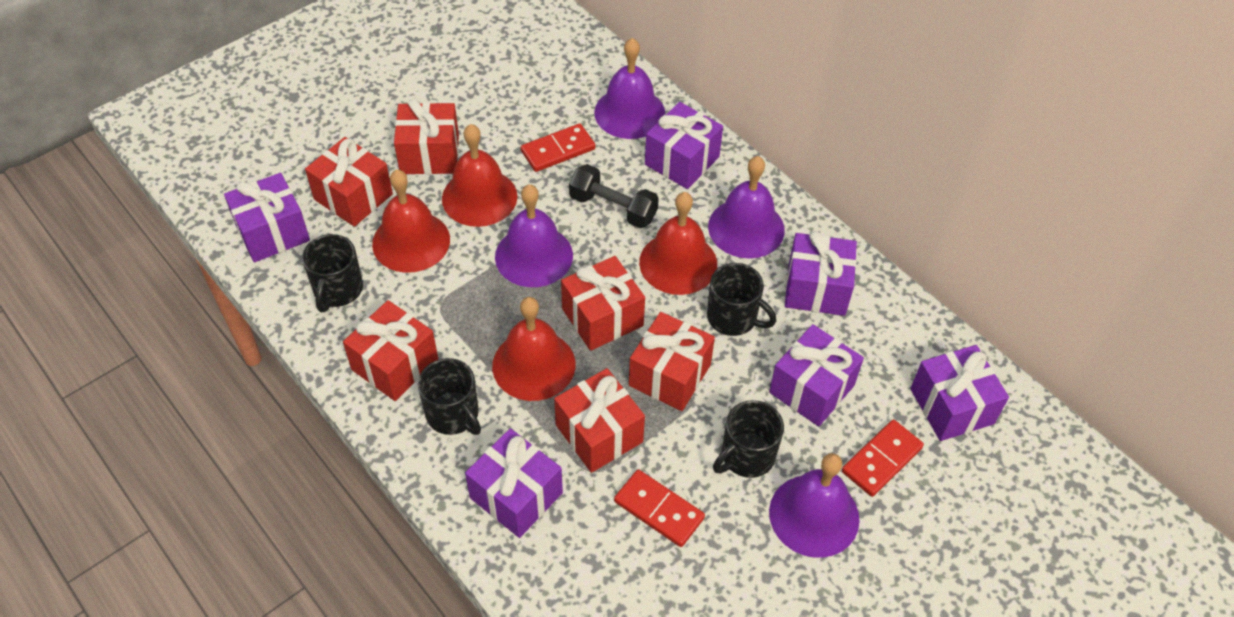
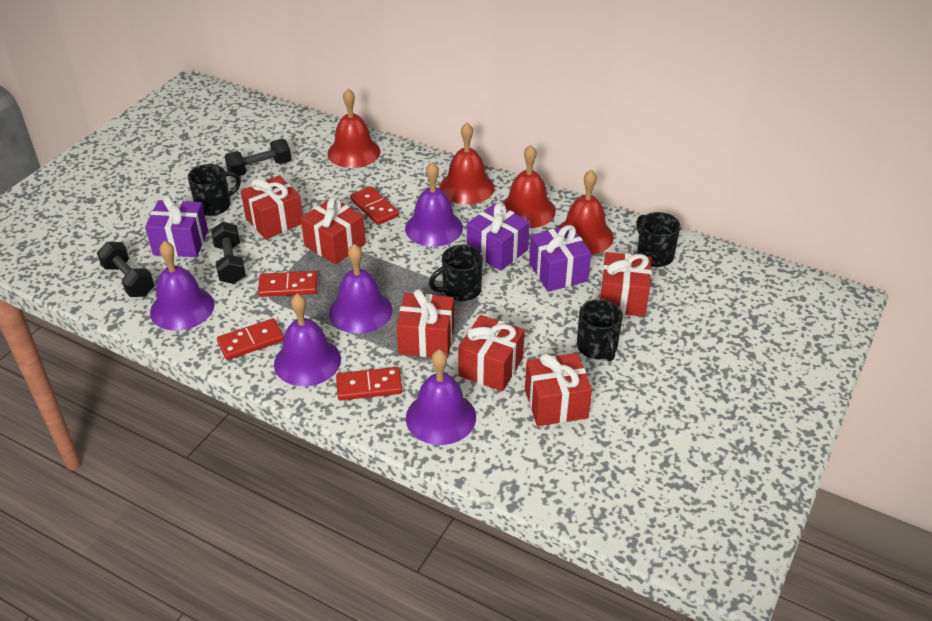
black dumbbell: [569,164,659,228] = 1 -> [97,242,154,297] [211,222,246,284] [225,139,291,176] = 3
purple bell: [495,184,573,287] [594,38,665,139] [708,156,785,259] [769,453,860,558] = 4 -> [150,241,214,331] [274,294,341,386] [329,244,393,334] [405,162,463,247] [406,349,476,445] = 5
purple gift: [224,173,310,262] [465,428,563,538] [645,102,723,189] [769,324,864,426] [785,231,857,316] [910,345,1009,441] = 6 -> [145,195,208,257] [467,202,530,271] [529,225,591,292] = 3
red domino: [521,123,595,172] [614,469,705,547] [842,420,924,497] = 3 -> [217,318,284,360] [258,271,318,297] [336,367,402,401] [350,186,399,225] = 4

